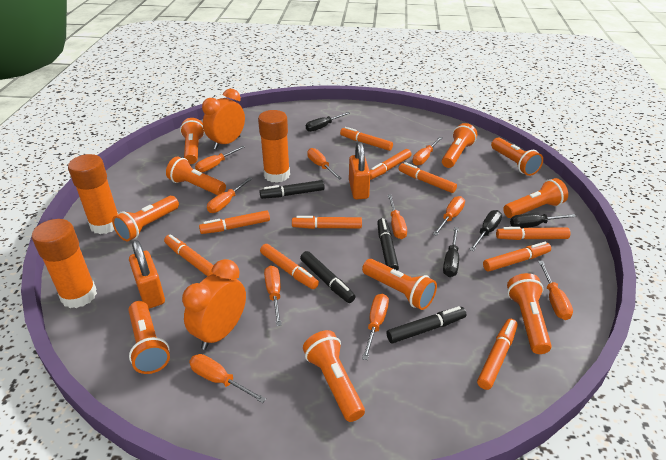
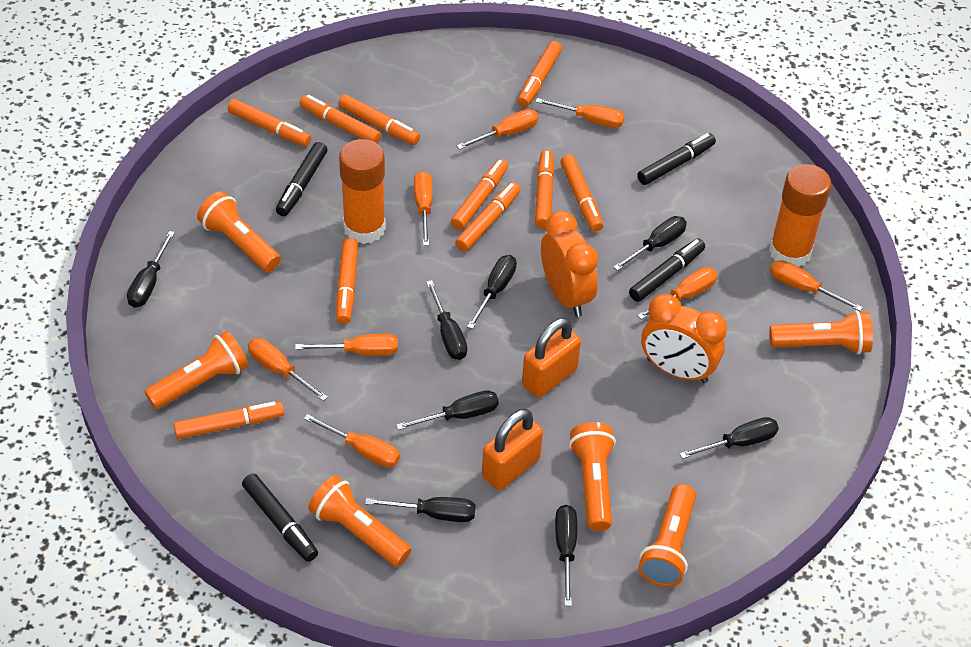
black screwdriver: [306,112,350,132] [443,227,459,277] [469,210,502,251] [510,214,576,228] = 4 -> [127,231,175,308] [365,497,476,522] [396,390,499,430] [426,280,467,360] [467,255,517,329] [555,505,577,606] [613,216,687,271] [679,417,779,459] = 8
orange flashlight: [112,196,179,241] [129,301,170,374] [166,156,226,195] [180,118,205,164] [303,330,365,422] [362,259,437,310] [442,123,477,168] [491,137,543,176] [503,178,568,218] [507,273,552,354] = 10 -> [144,331,248,409] [197,191,281,272] [308,475,411,567] [569,422,616,531] [638,484,696,587] [770,310,873,354] = 6
orange glue stick: [32,219,97,308] [68,154,118,234] [258,110,290,183] = 3 -> [339,139,386,244] [769,164,831,267] = 2
orange screwdriver: [189,354,266,403] [195,146,244,172] [207,177,252,213] [264,265,282,326] [307,148,342,180] [362,294,389,360] [388,195,407,239] [412,137,442,166] [433,196,465,236] [538,261,573,320] = 10 -> [248,338,328,401] [295,334,398,356] [304,414,400,468] [414,171,433,246] [457,109,538,150] [535,98,625,128] [637,267,718,320] [770,260,863,311] = 8

